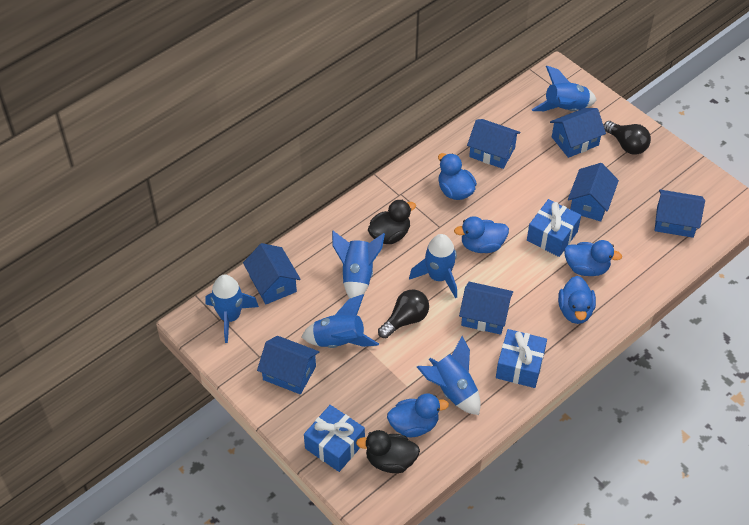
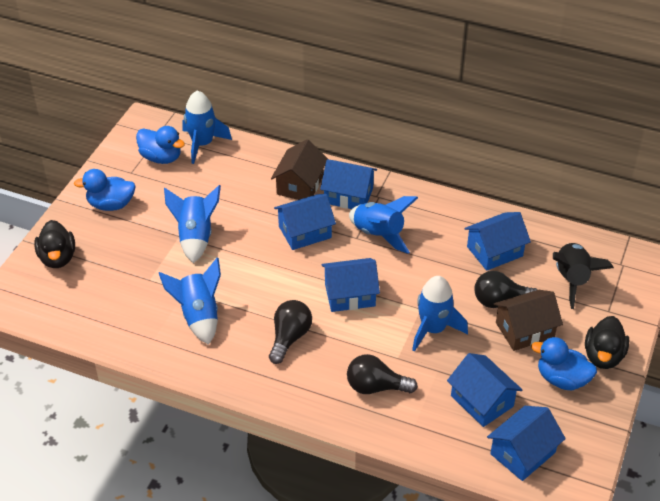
black light bulb: [378,289,429,338] [603,121,651,155] = 2 -> [269,300,312,364] [347,354,418,394] [474,271,538,308] = 3
black rocket: none = 0 -> [553,243,614,309] = 1
blue duck: [387,393,449,437] [438,153,477,200] [454,216,509,253] [558,276,596,324] [564,240,622,276] = 5 -> [74,169,136,211] [136,126,185,164] [531,337,597,390] = 3
blue gift: [304,405,365,472] [496,329,547,388] [527,199,581,257] = 3 -> none = 0
blue house: [243,243,301,304] [257,336,319,394] [459,282,513,335] [467,119,521,169] [550,108,606,158] [568,163,619,221] [655,189,705,238] = 7 -> [274,194,336,250] [320,159,377,209] [321,258,380,312] [447,353,522,427] [464,212,531,271] [487,406,566,481] = 6
blue rocket: [205,275,259,343] [302,294,379,348] [332,231,385,298] [409,234,457,298] [417,336,481,415] [532,66,596,111] = 6 -> [159,257,221,345] [164,185,221,263] [182,91,232,164] [349,196,418,254] [412,276,468,352] = 5
brown house: none = 0 -> [271,139,328,200] [494,290,563,351] = 2

